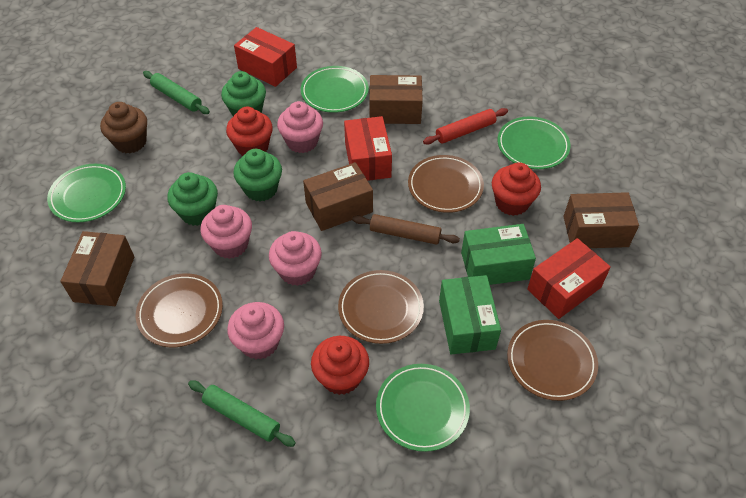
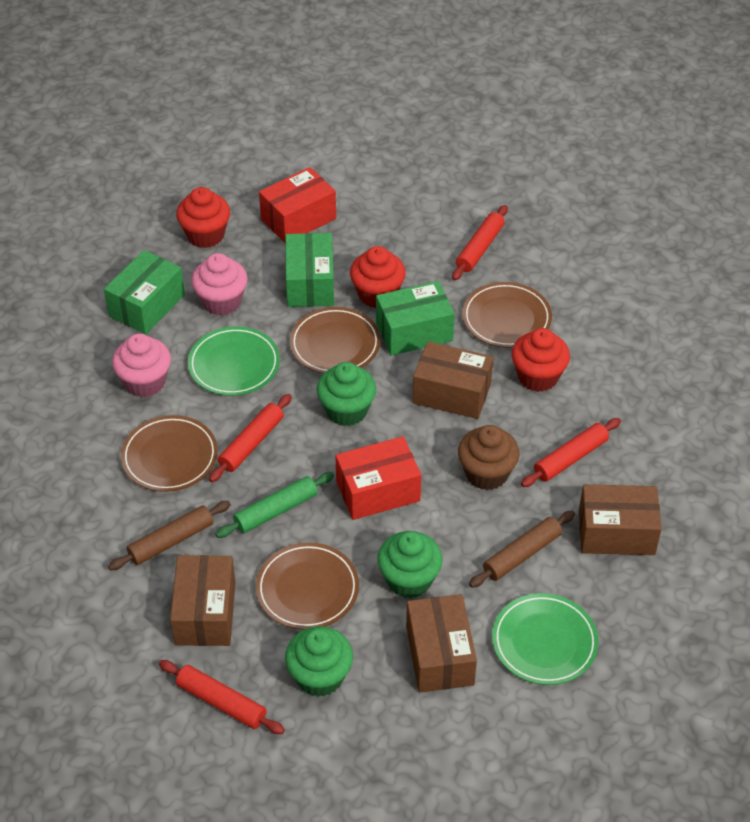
brown rolling pin: [352,214,460,245] = 1 -> [108,501,231,570] [469,511,575,588] = 2
green box: [439,275,501,354] [461,224,536,285] = 2 -> [104,250,185,334] [285,233,334,307] [376,281,455,356] = 3
green plate: [47,164,126,222] [301,66,369,113] [376,364,470,452] [497,116,571,169] = 4 -> [188,326,280,396] [492,593,598,685] = 2
green rolling pin: [143,71,210,114] [188,380,296,447] = 2 -> [215,472,334,538] = 1
pink cupcake: [200,205,252,259] [227,302,284,360] [269,231,322,286] [277,101,323,153] = 4 -> [112,334,171,397] [191,253,248,316] = 2
red box: [234,27,297,87] [344,116,392,181] [527,238,611,319] = 3 -> [259,167,336,243] [335,436,421,520] = 2
red rolling pin: [423,108,508,145] = 1 -> [159,660,285,734] [209,394,292,482] [452,205,508,281] [521,418,621,487] = 4

